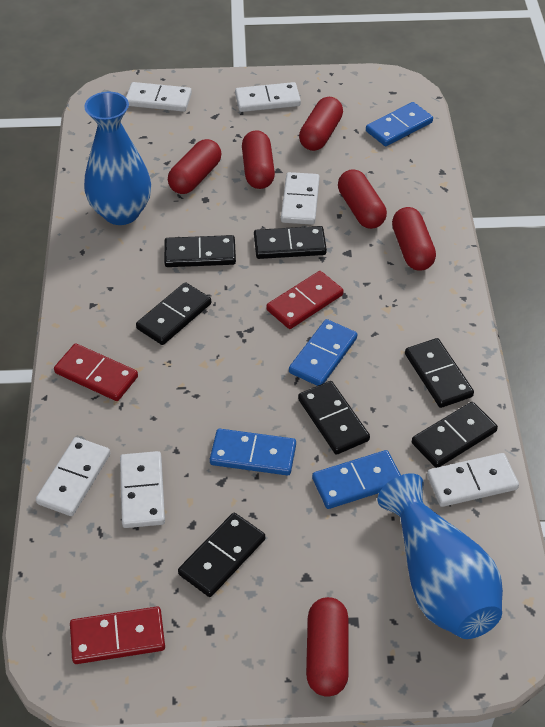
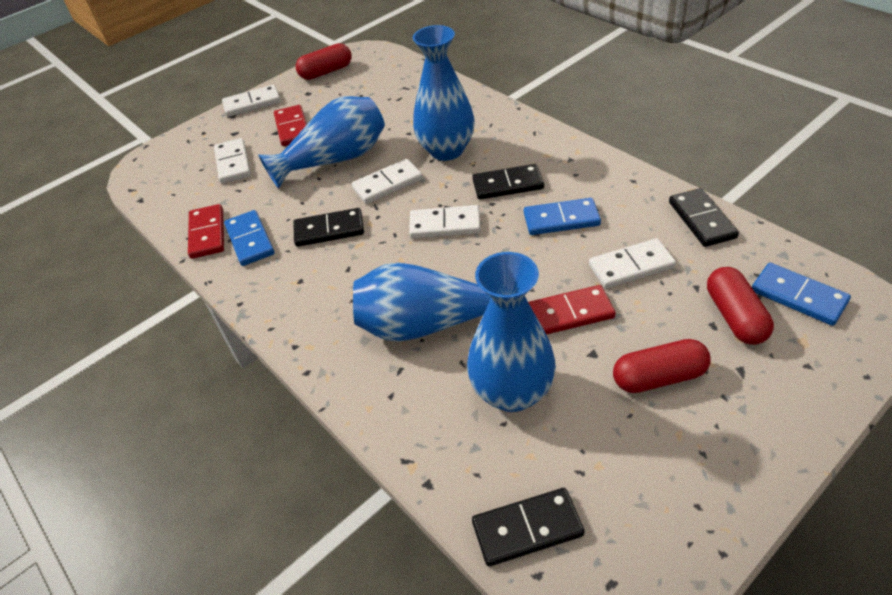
black domino: [136,282,211,345] [164,235,236,267] [178,513,265,597] [254,226,327,259] [298,381,370,455] [405,338,474,408] [412,402,498,468] = 7 -> [293,208,364,247] [472,164,544,200] [472,488,585,566] [669,188,739,247] = 4
blue domino: [210,429,296,476] [289,319,357,386] [312,450,401,509] [366,102,433,146] = 4 -> [224,210,274,266] [524,198,601,235] [752,263,851,326] = 3
blue vase: [84,92,151,225] [378,473,503,639] = 2 -> [258,96,385,189] [353,262,491,342] [413,25,474,161] [467,252,556,412] = 4
red capsule: [168,139,222,194] [242,130,275,189] [299,97,343,151] [306,597,349,697] [338,169,387,229] [392,207,436,270] = 6 -> [296,43,351,80] [613,339,711,393] [707,267,774,345] = 3
white domino: [36,437,110,516] [120,451,165,528] [126,82,192,112] [235,82,301,112] [281,172,320,225] [427,453,519,507] = 6 -> [214,138,251,184] [222,85,281,117] [352,159,423,204] [409,205,481,238] [589,238,676,289] = 5

